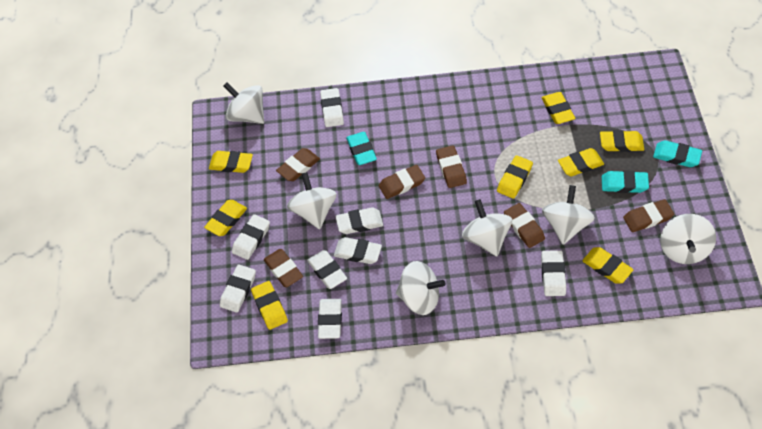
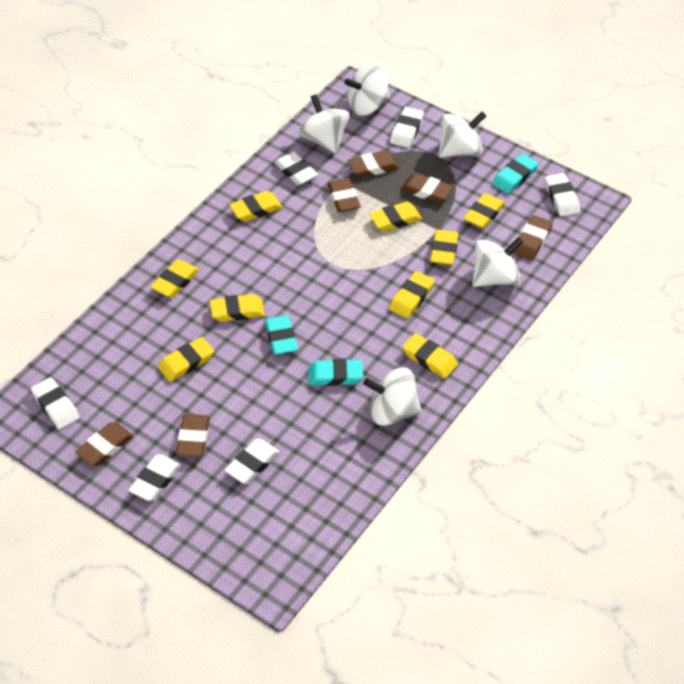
white eraser: [220,265,256,313] [232,214,270,260] [307,250,347,289] [318,299,342,339] [320,88,344,127] [334,237,382,264] [335,207,383,234] [541,250,566,296] = 8 -> [31,377,80,429] [128,454,181,501] [225,439,280,484] [274,152,318,185] [390,107,424,148] [545,173,580,217] = 6
white spinning top: [224,82,264,124] [287,172,337,229] [396,261,445,315] [462,199,512,256] [542,185,595,245] [660,214,716,264] = 6 -> [299,94,350,154] [344,63,390,116] [363,367,422,426] [439,112,486,158] [472,237,523,287] = 5
yellow eraser: [204,200,247,236] [209,151,253,173] [251,281,288,330] [497,155,533,199] [541,92,575,124] [558,148,604,176] [582,247,633,284] [600,130,644,152] = 8 -> [150,259,199,297] [158,337,214,382] [210,294,265,322] [229,191,283,222] [369,202,422,232] [389,271,435,318] [402,333,458,378] [430,229,459,265] [463,193,505,229] = 9

